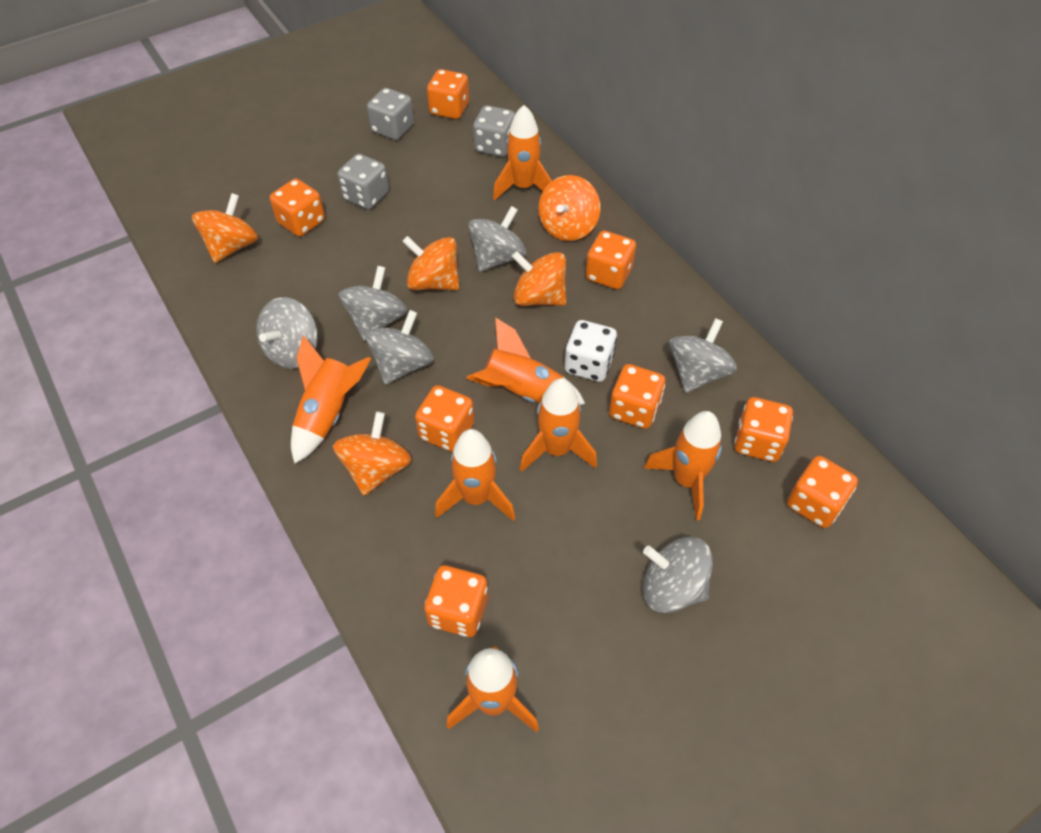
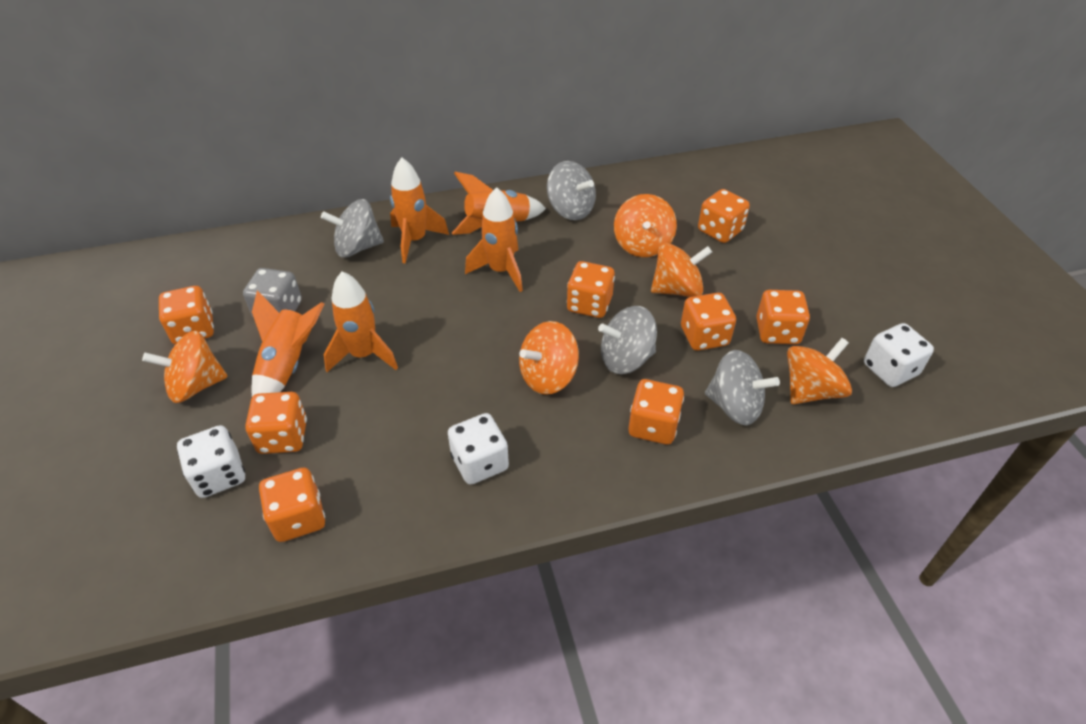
grey dice: [337,154,389,210] [367,88,414,140] [473,105,515,157] = 3 -> [243,268,302,318] = 1
grey spinning top: [256,297,318,369] [339,266,408,341] [365,310,434,385] [468,206,527,272] [642,537,713,613] [669,318,737,393] = 6 -> [321,199,384,258] [547,161,596,220] [598,306,657,374] [705,350,780,425] = 4
orange rocket: [291,335,371,464] [435,429,515,521] [446,646,539,732] [466,317,586,405] [493,105,552,201] [520,378,597,472] [644,411,722,520] = 7 -> [251,290,325,397] [324,271,398,372] [390,158,449,264] [452,172,546,235] [465,187,523,292] = 5
white dice: [565,320,617,382] = 1 -> [177,425,245,498] [448,413,509,485] [864,323,934,387] = 3

